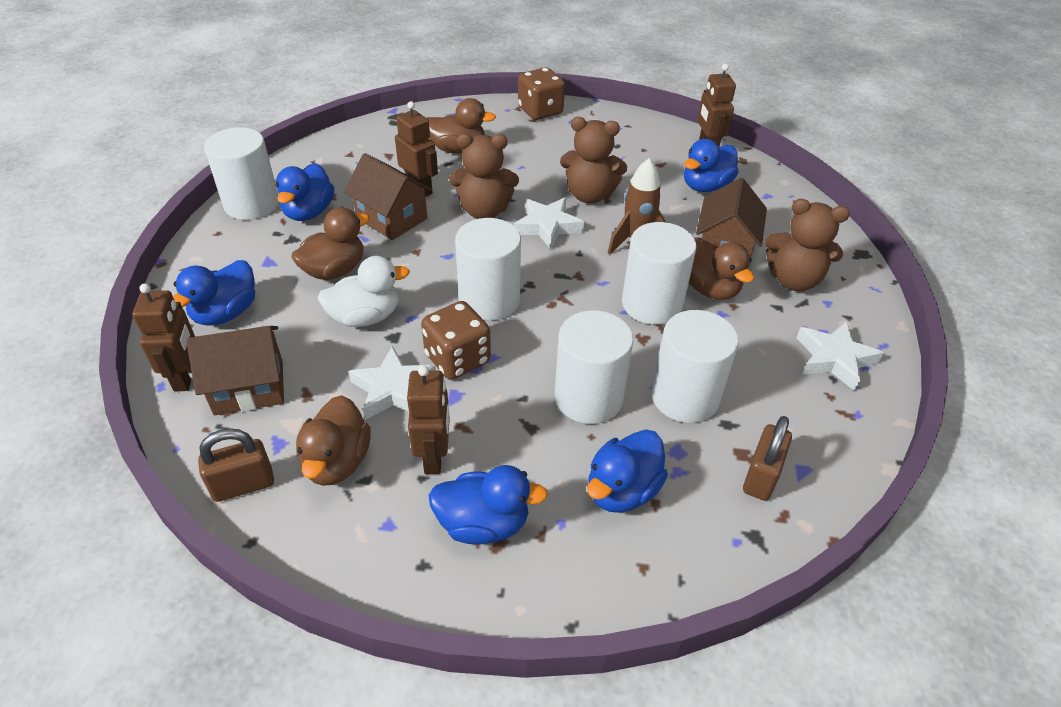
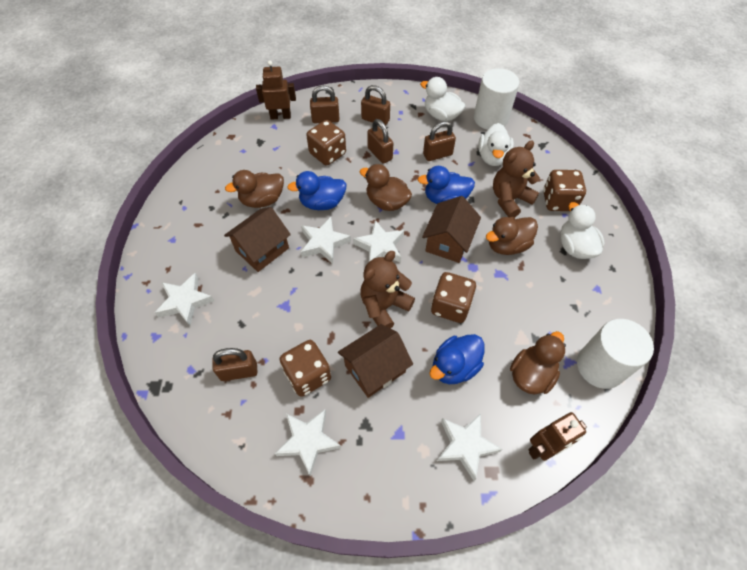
blue duck: [173,260,255,326] [276,163,334,221] [428,465,548,545] [587,430,668,513] [684,139,739,192] = 5 -> [287,171,347,210] [418,166,475,204] [430,334,485,384] = 3
brown dice: [421,301,491,380] [518,67,565,120] = 2 -> [280,340,331,397] [306,120,346,165] [431,272,476,323] [543,170,586,211] = 4
brown padlock: [198,428,274,502] [743,416,792,501] = 2 -> [212,348,257,381] [310,85,339,123] [361,85,390,126] [367,119,393,164] [423,121,456,161] = 5
brown robot: [132,283,195,392] [395,101,438,197] [407,365,450,474] [697,64,736,146] = 4 -> [256,61,296,120] [528,412,587,461] = 2
brown rocket: [608,158,667,255] = 1 -> none = 0
brown teddy bear: [449,134,519,219] [560,117,627,203] [765,199,850,291] = 3 -> [360,251,415,328] [493,140,540,217] = 2
white cylinder: [204,127,279,220] [455,218,521,321] [555,310,633,424] [622,222,696,325] [651,310,738,423] = 5 -> [474,68,519,130] [577,319,654,389] = 2
white duck: [317,256,410,327] = 1 -> [420,77,465,121] [478,123,514,166] [560,202,605,259] = 3
white star: [348,346,436,420] [514,197,584,249] [796,321,883,391] = 3 -> [155,273,214,326] [274,409,341,476] [301,217,351,264] [353,220,404,262] [437,413,503,481] = 5

